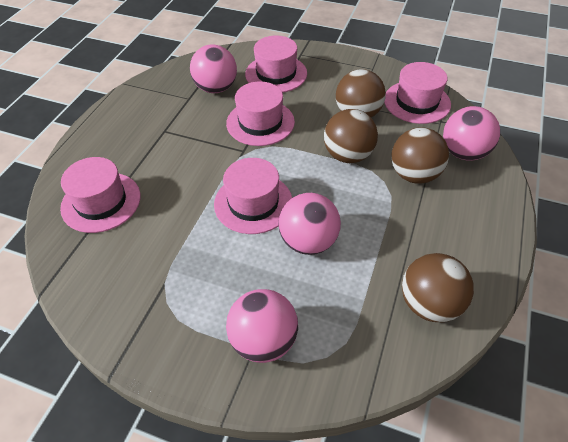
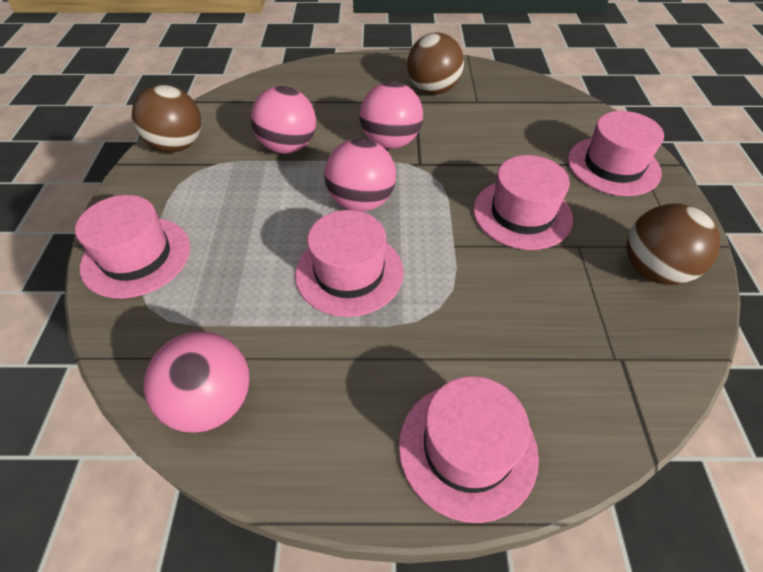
brown ball: [324,109,378,163] [336,69,386,117] [391,127,449,184] [402,253,474,322] = 4 -> [132,85,201,152] [407,33,464,95] [627,204,720,285] = 3

